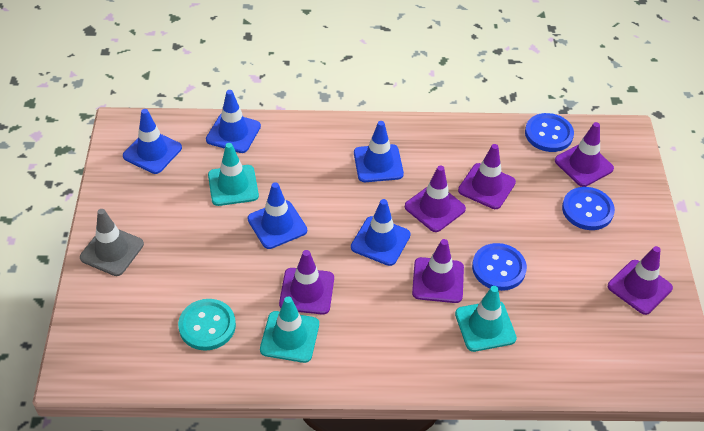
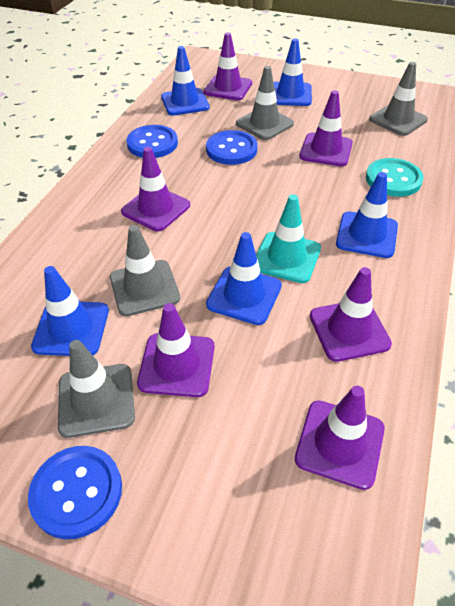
grey traffic cone: [80,209,144,276] = 1 -> [58,340,135,438] [110,225,180,316] [236,66,294,140] [369,62,428,136] = 4
turquoise traffic cone: [208,143,259,206] [260,296,319,363] [455,286,517,352] = 3 -> [256,194,321,283] = 1

